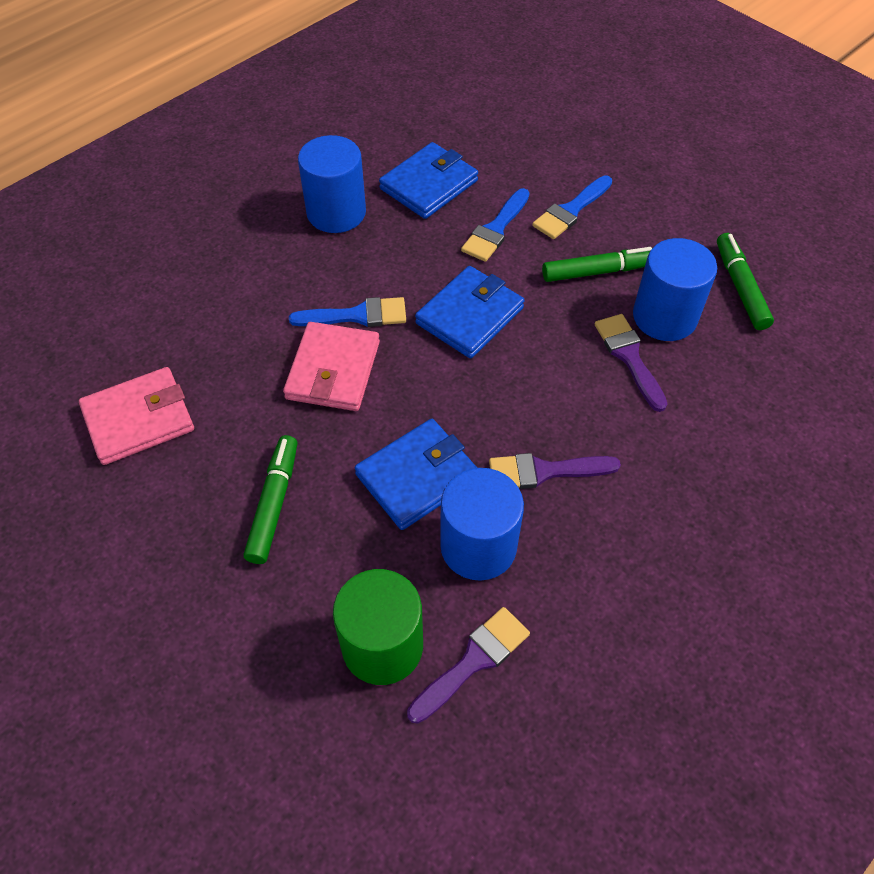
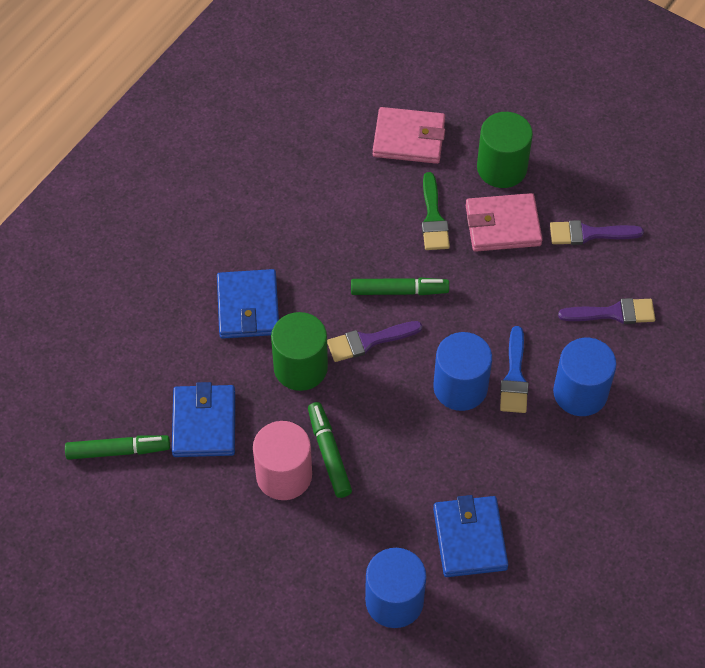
blue brush: [289,297,406,327] [461,188,530,262] [532,175,612,239] = 3 -> [500,326,529,413] = 1
green brush: none = 0 -> [422,172,450,250] = 1
green cylinder: [333,569,423,685] = 1 -> [271,312,328,391] [477,112,533,188] = 2
pink cylinder: none = 0 -> [253,421,312,500] = 1

